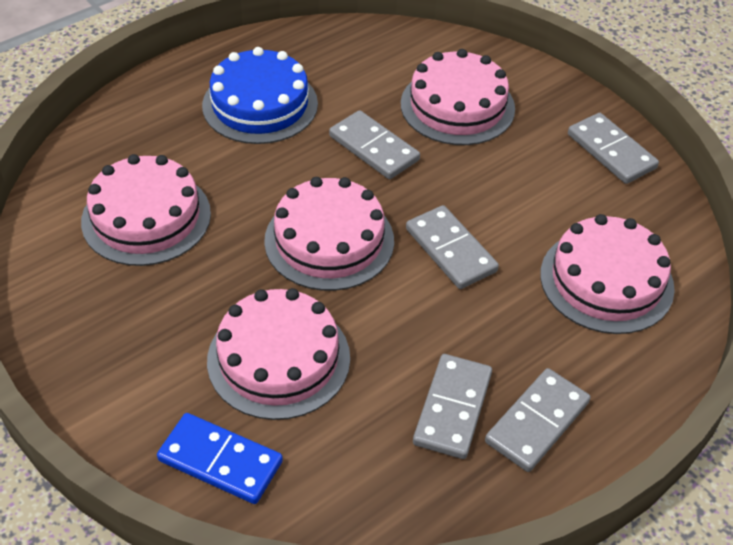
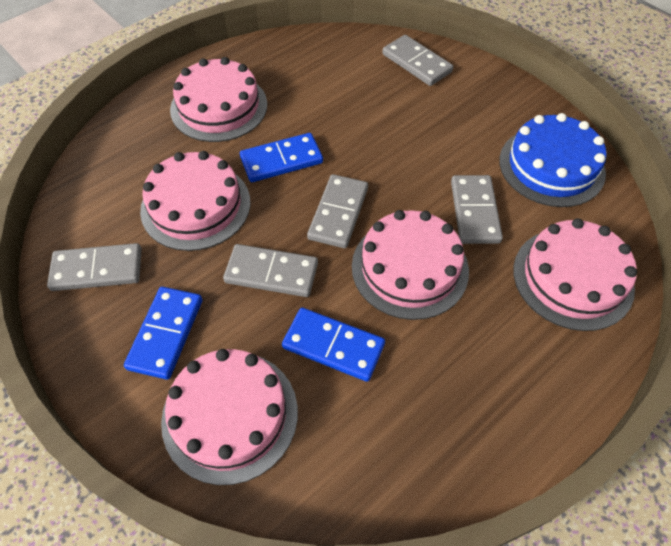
blue domino: [157,413,283,504] = 1 -> [124,287,203,380] [240,133,323,182] [282,308,385,382] = 3

